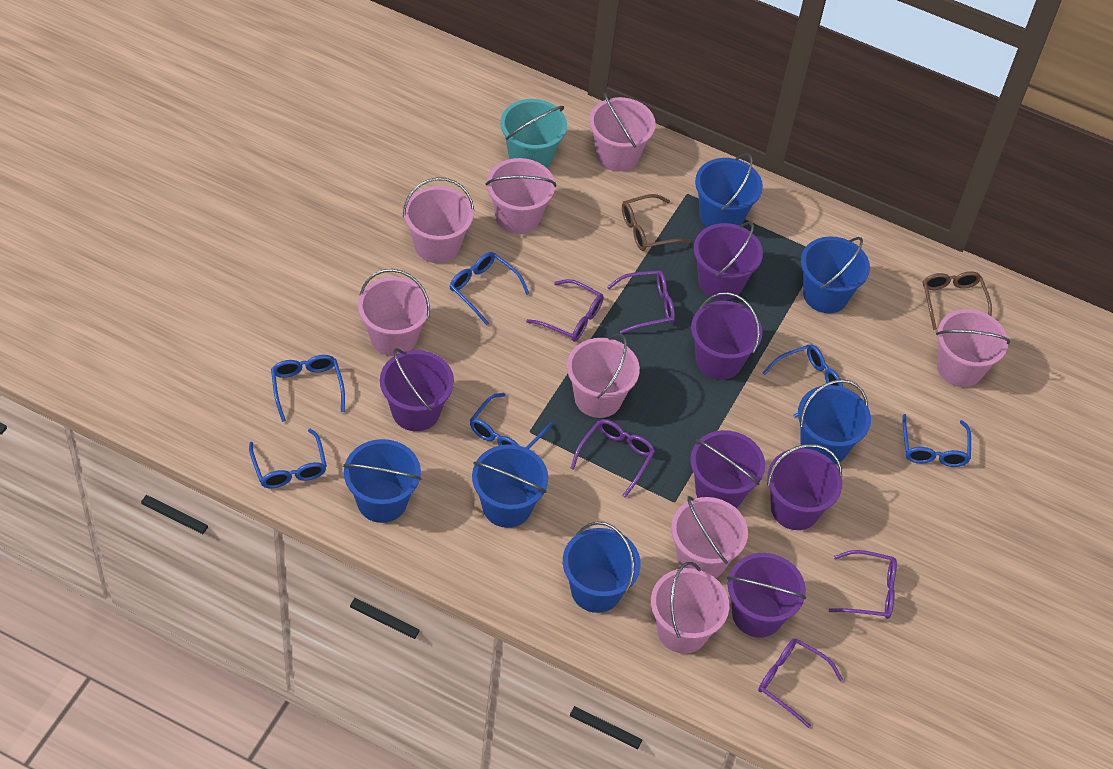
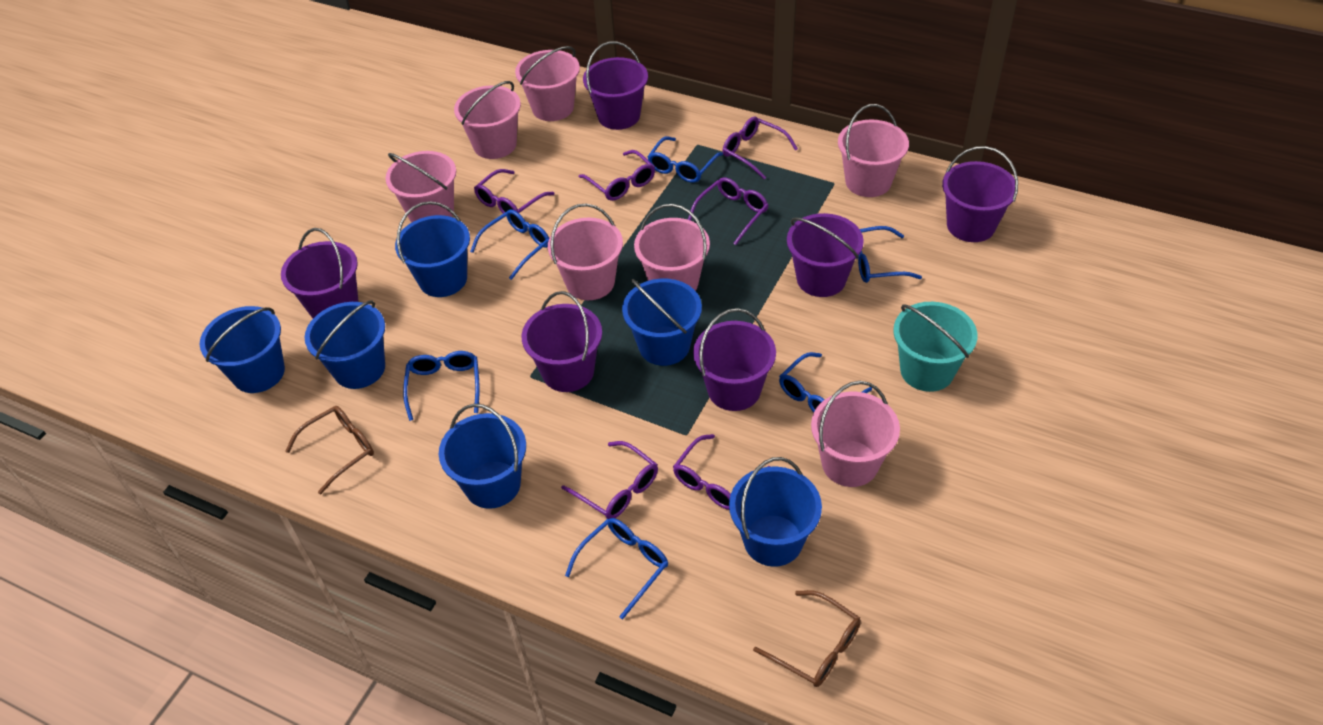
pink bucket: [358,269,430,356] [403,177,474,263] [486,158,556,234] [567,333,640,418] [589,92,656,172] [651,562,729,654] [671,496,748,578] [936,309,1010,387] = 8 -> [386,151,456,223] [454,81,521,159] [515,46,580,121] [548,204,623,300] [634,204,710,291] [811,381,900,487] [838,104,909,197] = 7
purple glasses: [526,279,604,342] [570,419,655,498] [607,270,675,334] [758,638,843,728] [829,550,897,619] = 5 -> [474,169,554,214] [561,441,658,519] [579,150,655,201] [673,434,771,510] [688,177,769,245] [723,117,798,179] = 6

